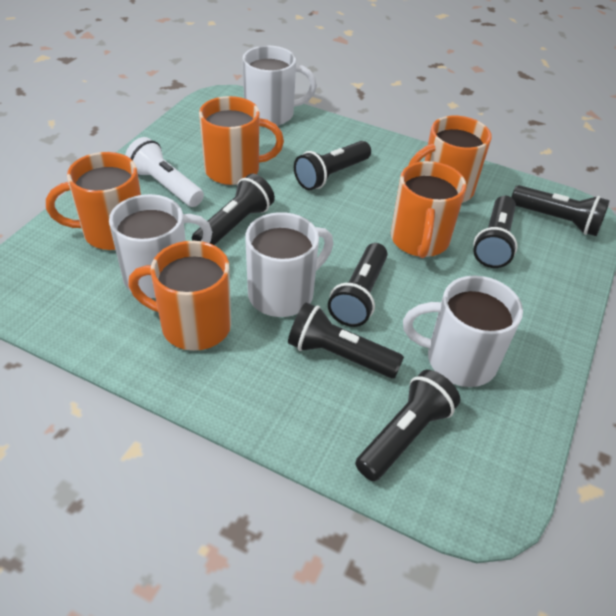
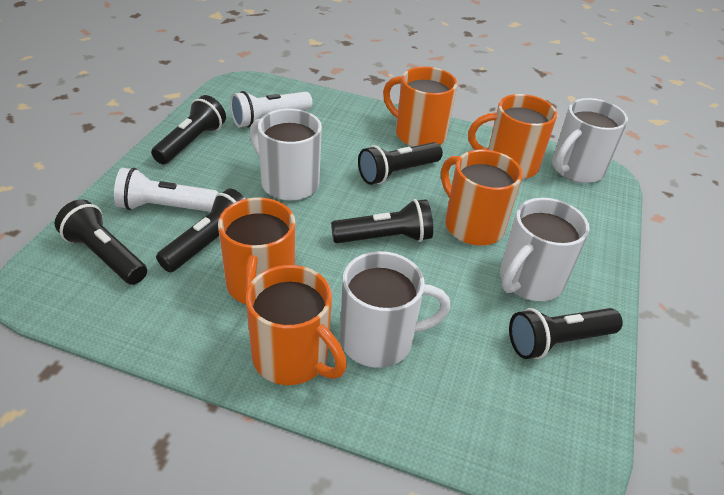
black flashlight: [192,174,275,245] [288,302,404,378] [294,141,371,190] [328,243,387,327] [355,370,460,481] [473,196,518,268] [511,185,610,236] = 7 -> [55,199,147,285] [151,95,226,164] [156,188,246,272] [331,199,433,243] [358,142,443,185] [509,308,623,359] = 6
white flashlight: [125,137,204,207] = 1 -> [114,168,219,212] [230,91,312,128] = 2

